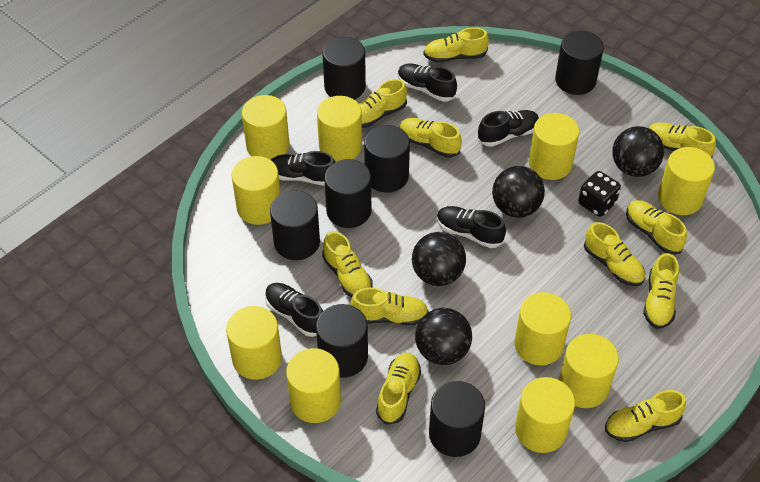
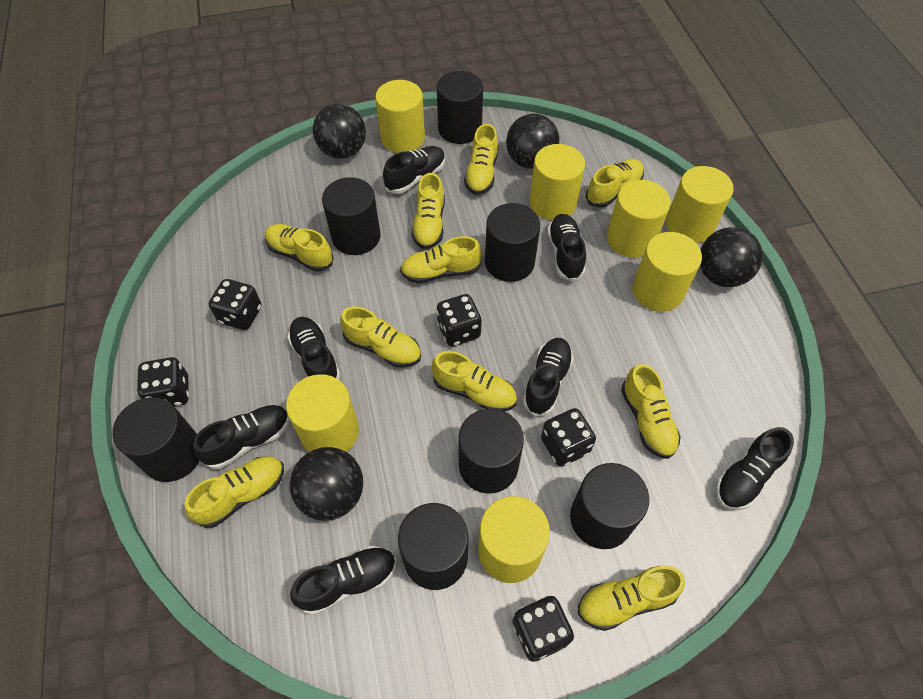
black dice: [578,171,621,217] = 1 -> [137,357,189,407] [209,279,261,330] [436,294,482,347] [513,596,574,662] [541,408,596,467] = 5
black shoe: [265,283,323,337] [271,151,335,186] [398,63,457,102] [437,206,506,248] [478,110,539,147] = 5 -> [193,405,289,469] [287,317,340,379] [290,546,396,615] [383,146,445,194] [523,338,573,416] [547,214,586,282] [716,427,794,510] = 7
yellow cylinder: [226,306,282,380] [232,156,281,225] [242,95,289,160] [286,348,341,423] [317,96,362,162] [514,292,571,366] [515,377,575,453] [529,113,579,180] [559,334,619,408] [658,147,715,215] = 10 -> [286,374,359,452] [375,80,425,153] [478,496,550,583] [529,144,585,220] [607,180,671,258] [632,232,702,312] [666,166,734,243] = 7
yellow shoe: [322,231,373,298] [350,288,429,326] [358,79,407,128] [376,353,421,425] [400,118,462,158] [423,27,489,63] [584,222,645,286] [605,390,686,442] [626,200,687,255] [643,253,679,329] [648,122,716,158] = 11 -> [184,456,284,528] [265,224,334,272] [340,307,421,367] [400,236,482,284] [411,173,445,249] [432,351,517,411] [464,124,499,195] [578,566,685,631] [585,159,644,208] [621,364,681,459] = 10

